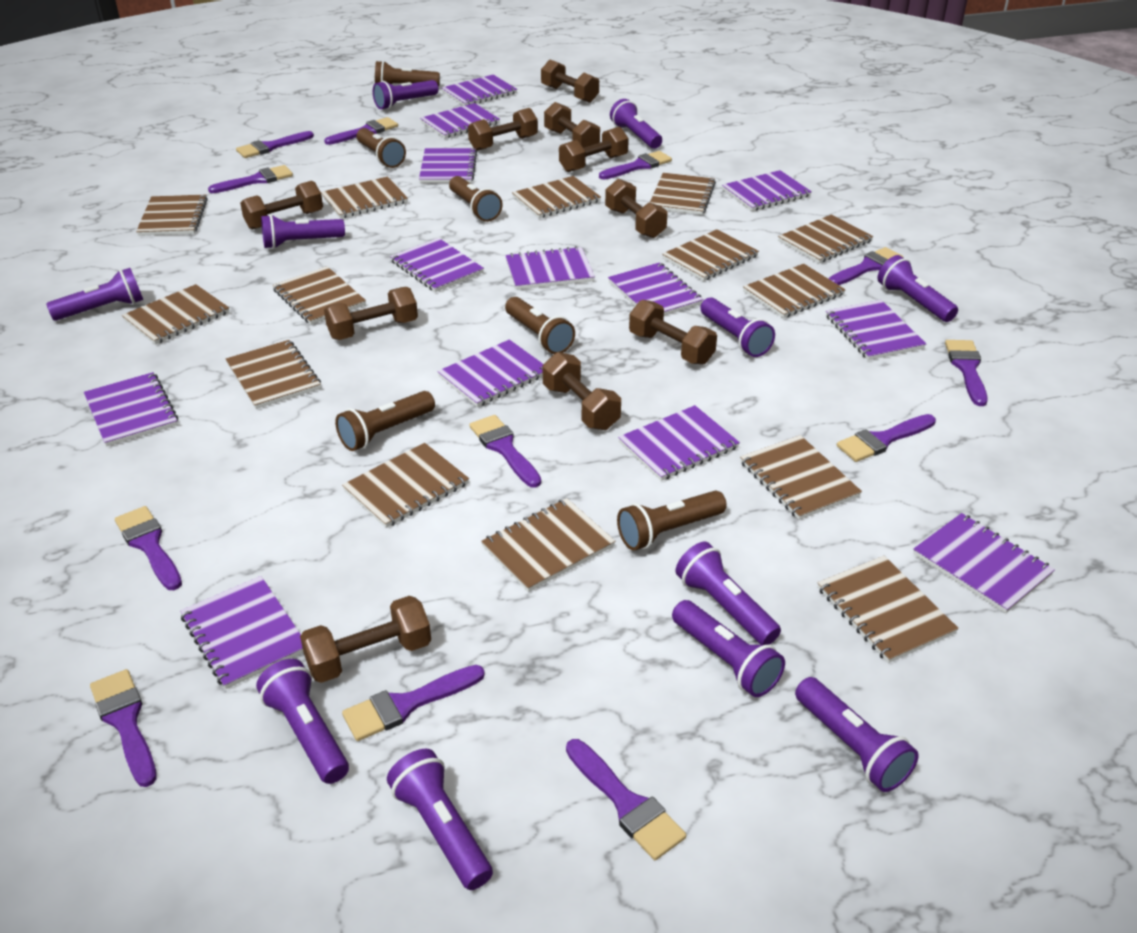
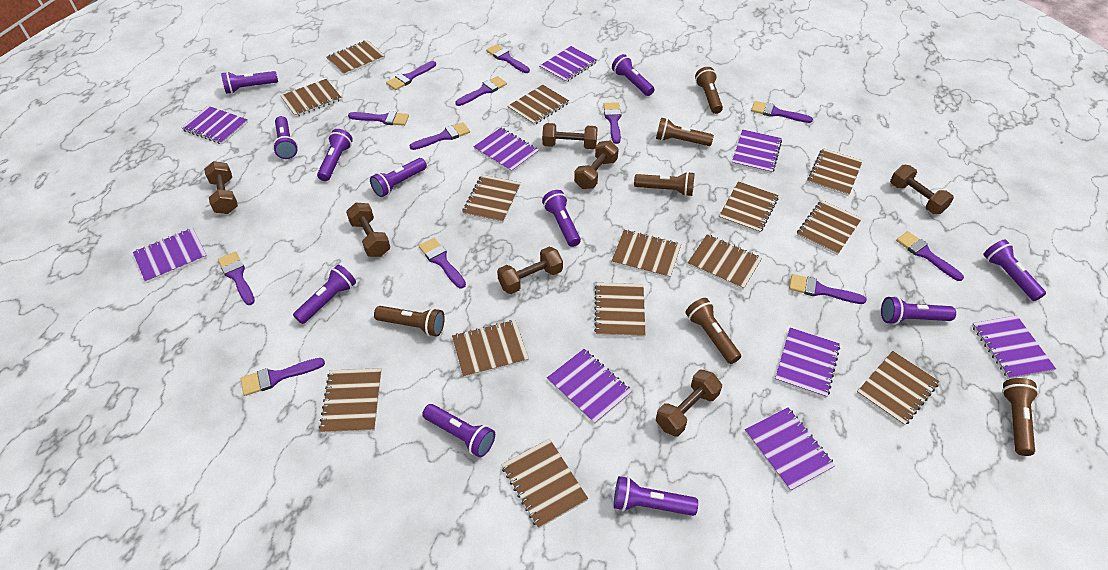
brown dumbbell: [240,181,323,230] [300,596,431,683] [324,287,418,340] [468,108,538,151] [541,59,599,103] [542,352,621,430] [544,102,600,148] [559,127,629,172] [605,179,668,238] [629,300,717,365] = 10 -> [204,161,238,214] [346,203,390,257] [497,247,563,294] [542,123,598,149] [574,140,619,189] [656,370,722,436] [890,165,954,214] = 7
purple notebook: [84,372,178,447] [180,576,304,689] [390,238,484,292] [419,148,477,183] [420,103,500,138] [437,339,543,407] [442,75,517,106] [505,246,595,290] [608,262,703,315] [618,405,740,481] [722,170,812,211] [826,300,926,360] [913,513,1055,613] = 13 -> [133,228,207,283] [181,106,248,145] [473,128,539,173] [540,46,597,83] [547,349,632,424] [732,129,782,174] [745,407,836,491] [775,327,840,398] [972,315,1056,379] = 9

